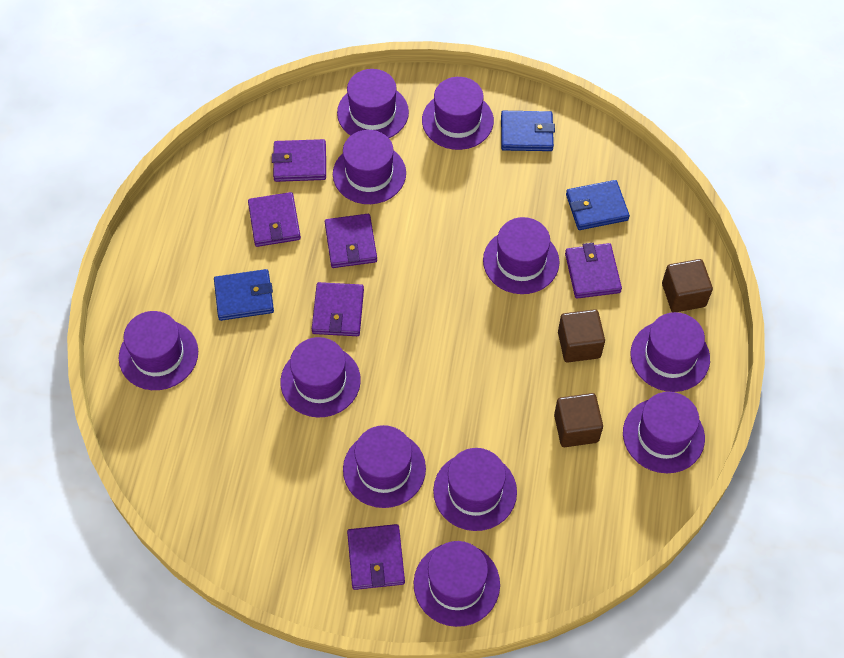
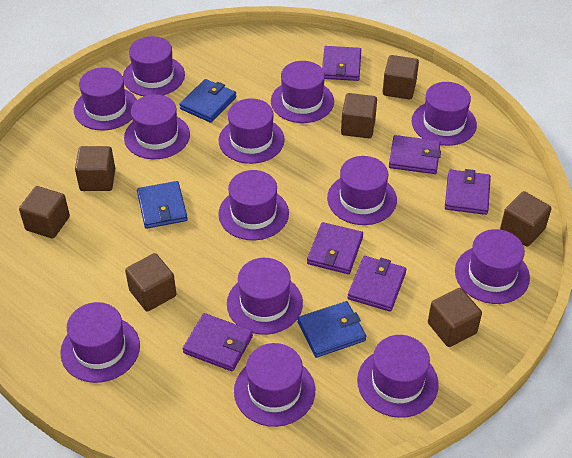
brown cube: [554,393,603,447] [558,309,605,362] [662,259,713,312] = 3 -> [19,186,70,238] [75,146,115,191] [125,253,176,312] [341,93,377,138] [383,55,419,99] [428,288,482,347] [500,191,551,247] = 7
purple hat: [119,311,198,390] [280,337,361,418] [333,130,406,204] [337,69,409,138] [343,425,426,508] [414,541,500,627] [422,77,494,150] [433,448,517,531] [483,217,559,294] [623,392,705,473] [631,312,710,392] = 11 -> [60,302,140,383] [74,67,137,131] [123,36,185,96] [124,94,190,159] [218,170,289,240] [219,98,285,164] [227,258,303,335] [234,343,315,427] [271,61,334,123] [327,156,397,225] [357,335,439,418] [412,82,477,146] [455,229,530,304] = 13

